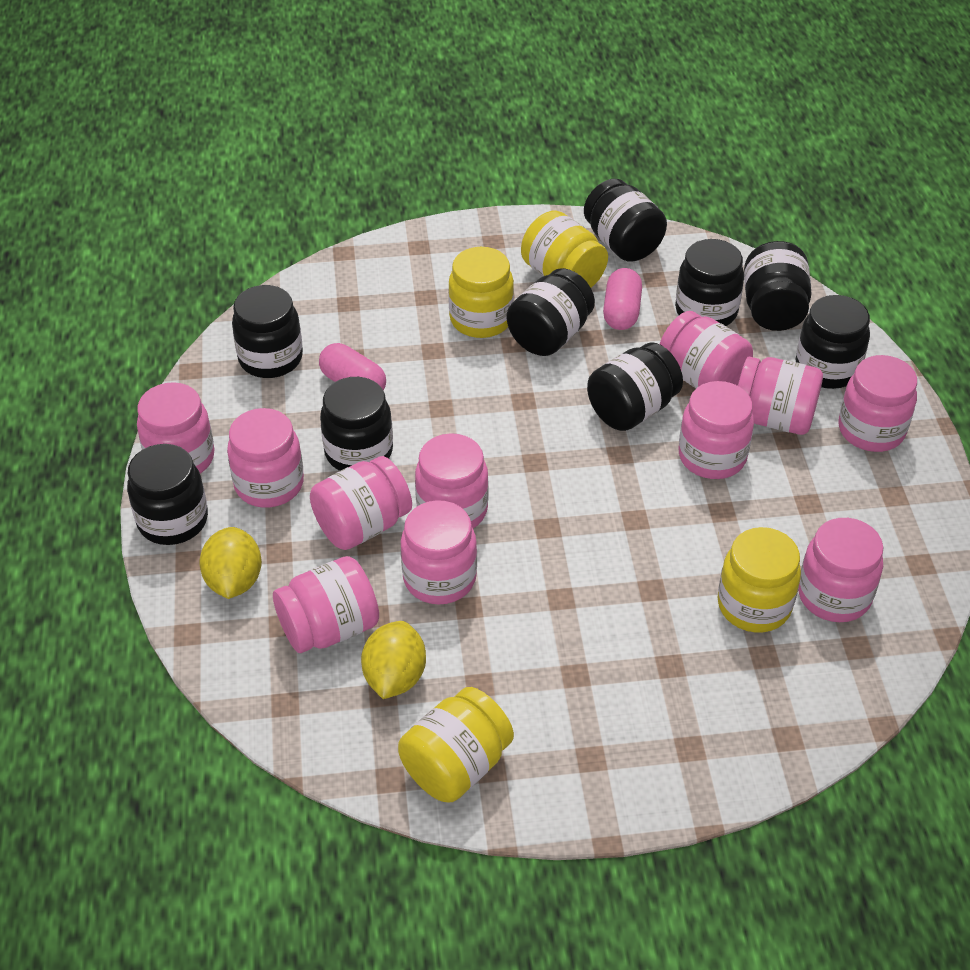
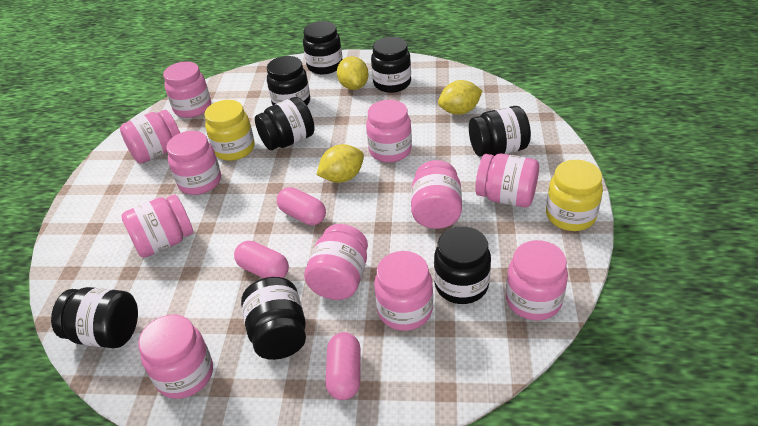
black jar: [127,444,208,545] [232,285,303,378] [320,377,393,471] [507,268,595,356] [584,178,667,262] [587,342,683,431] [675,239,744,326] [744,241,812,331] [796,295,870,389] = 9 -> [51,287,138,348] [241,277,306,360] [255,97,315,150] [267,56,310,105] [303,21,343,74] [371,37,411,93] [434,226,491,304] [469,106,531,157] = 8
pink capsule: [319,343,386,390] [603,268,642,330] = 2 -> [234,241,289,278] [277,187,326,225] [325,332,361,400] = 3
yellow jar: [398,687,514,802] [448,247,514,338] [521,210,608,288] [717,527,801,632] = 4 -> [205,100,255,161] [546,160,603,231] = 2
yellow lemon: [199,527,262,599] [361,621,426,699] = 2 -> [316,144,364,183] [337,56,369,90] [438,80,482,115] = 3

